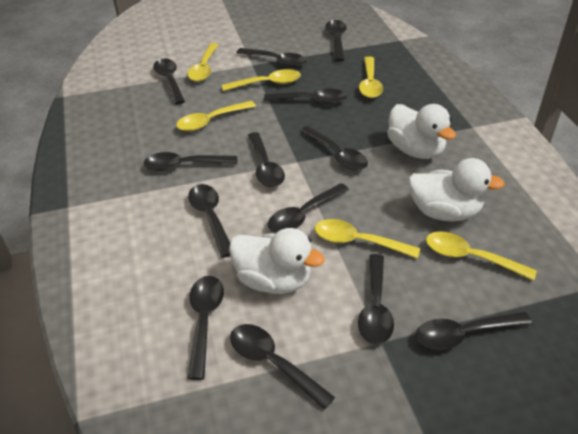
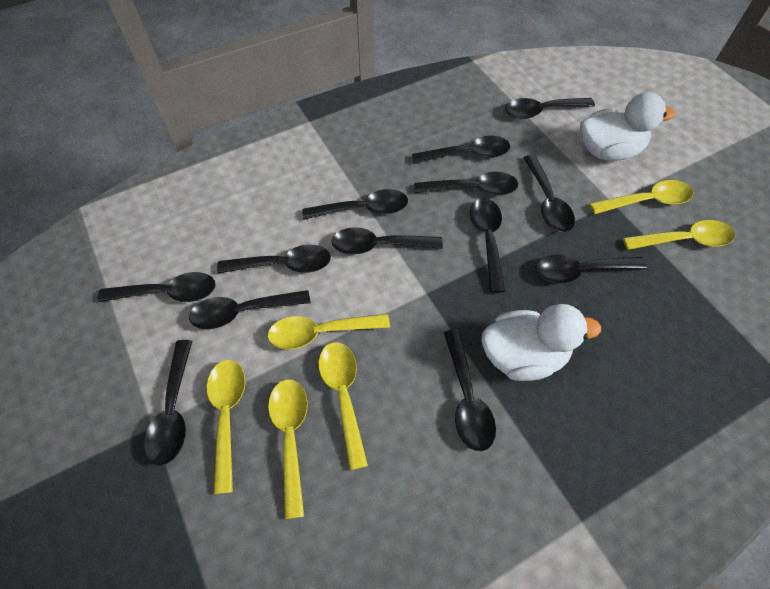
white duck: [229,228,325,294] [387,104,456,159] [408,158,505,222] = 3 -> [482,304,601,381] [580,92,675,161] = 2

